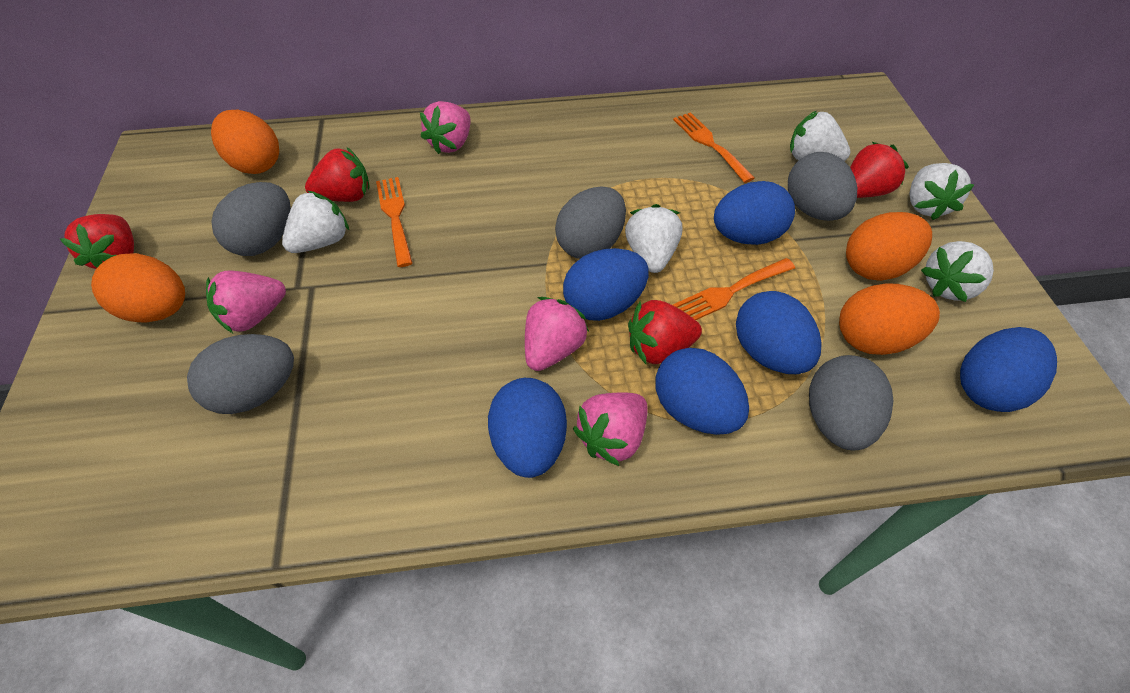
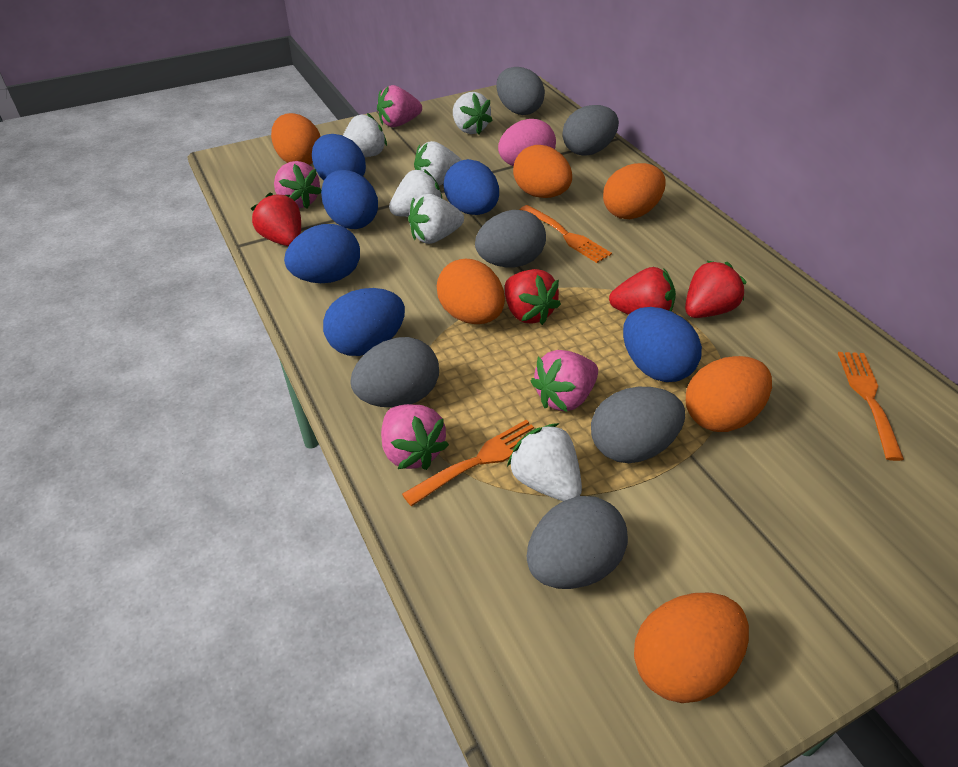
grey egg: [187,334,294,414] [211,182,291,256] [555,187,626,259] [788,152,857,221] [809,355,894,450] = 5 -> [350,337,439,407] [475,210,546,267] [496,67,545,115] [527,496,628,589] [563,105,619,156] [591,387,685,463] = 6
orange egg: [91,253,185,323] [211,110,279,174] [839,283,940,355] [846,212,932,281] = 4 -> [271,113,321,165] [437,259,505,324] [513,145,572,198] [603,163,666,219] [634,593,749,703] [686,356,772,432] = 6
pink egg: none = 0 -> [498,119,556,167] = 1
white strawberry: [282,191,349,253] [625,204,682,273] [790,111,850,161] [909,163,975,220] [921,241,994,302] = 5 -> [343,113,387,157] [389,169,443,217] [408,194,464,244] [414,141,462,186] [453,92,493,134] [507,423,582,501] = 6

